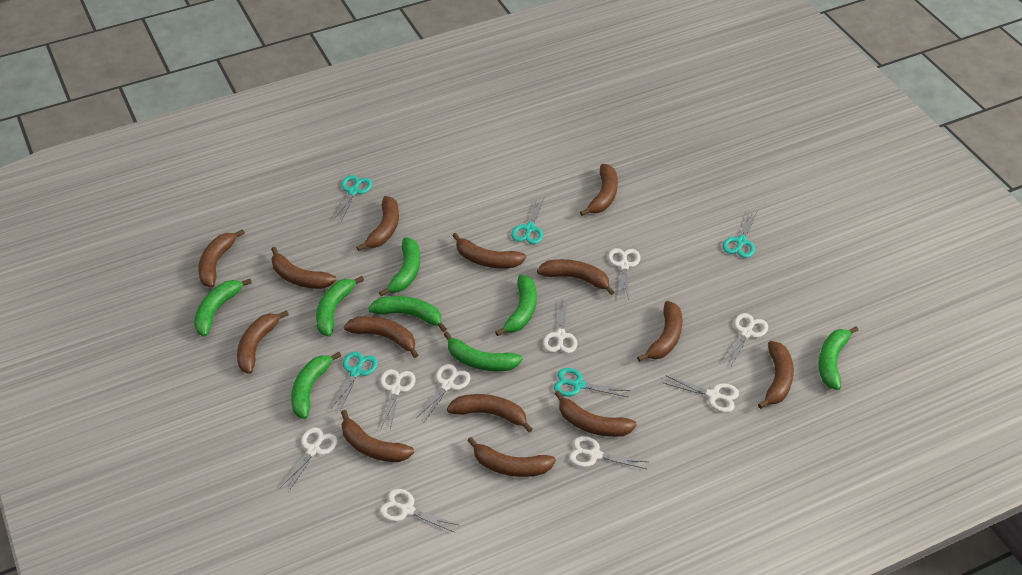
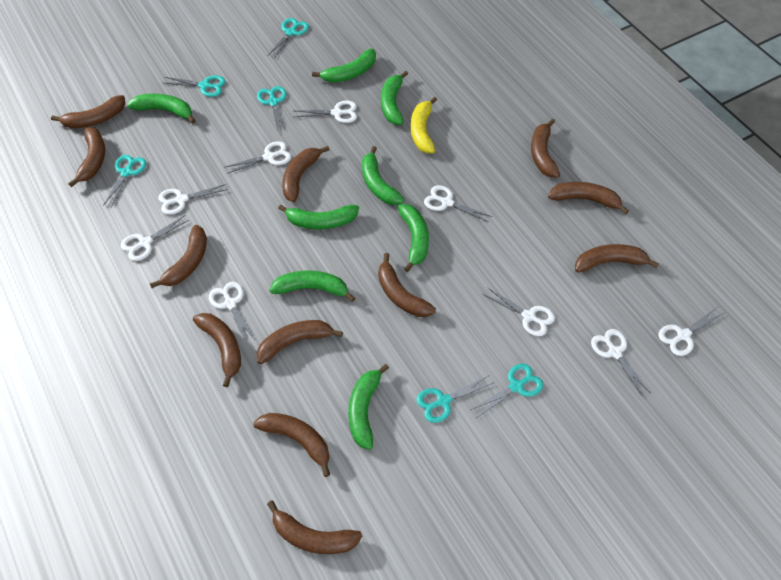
brown banana: [198,229,245,288] [237,310,289,374] [271,247,336,289] [341,410,414,462] [344,316,418,358] [356,196,399,251] [447,394,533,433] [452,233,526,268] [467,437,556,477] [537,259,615,295] [555,391,637,437] [580,164,618,216] [637,301,683,362] [758,341,794,409] = 14 -> [51,95,125,128] [68,127,105,187] [150,225,207,288] [193,313,241,387] [253,413,330,477] [257,320,343,364] [267,500,362,554] [282,146,330,202] [378,253,436,317] [531,119,560,178] [548,182,629,214] [575,244,659,272] = 12
turquoise scissors: [331,352,378,412] [333,175,372,221] [511,196,544,244] [554,368,630,397] [723,212,757,258] = 5 -> [103,155,146,208] [165,75,225,97] [257,86,286,131] [268,18,309,59] [417,376,493,423] [471,363,543,417] = 6
yellow banana: none = 0 -> [411,97,437,153] = 1

